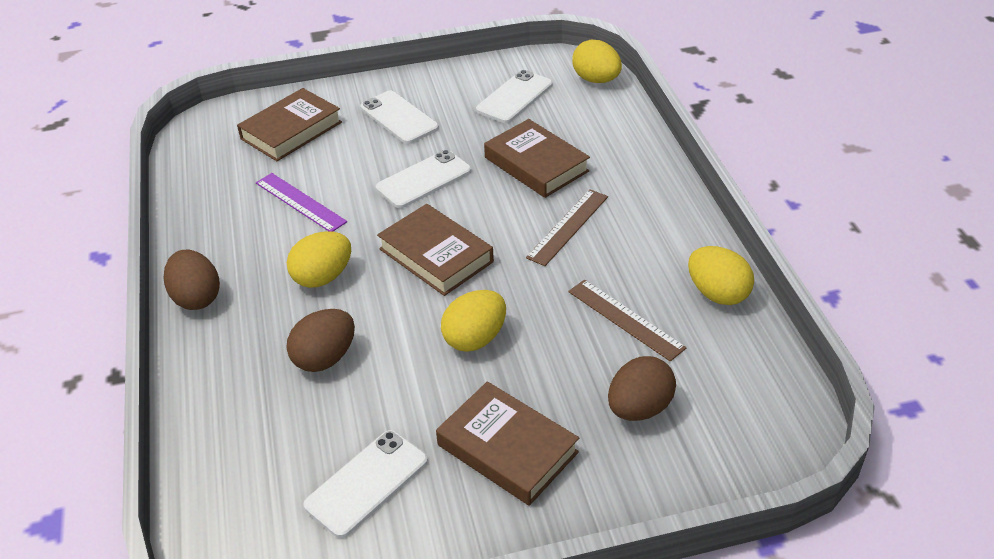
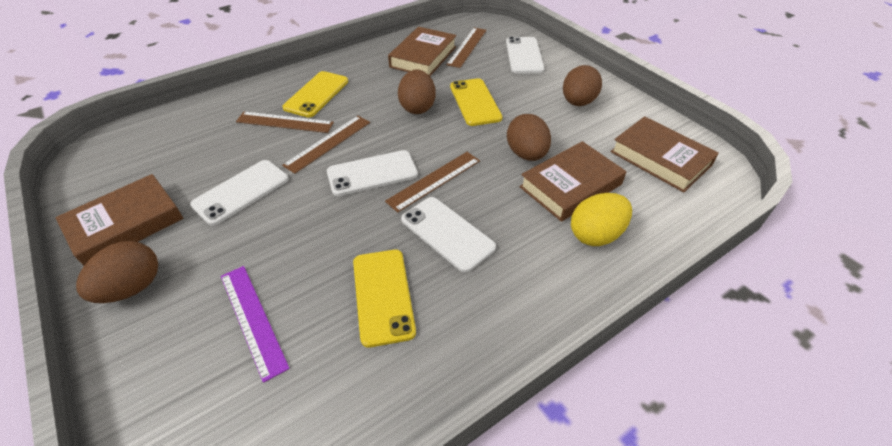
brown egg: [163,250,220,310] [286,309,355,372] [608,356,676,421] = 3 -> [76,241,158,303] [398,69,436,114] [507,114,551,161] [563,65,602,106] = 4
brown ruler: [526,189,608,266] [568,280,686,362] = 2 -> [236,111,334,133] [282,116,370,174] [385,152,480,213] [446,27,487,68] = 4
yellow egg: [287,231,351,288] [441,290,506,352] [572,40,622,83] [688,246,754,305] = 4 -> [571,193,632,246] = 1
yellow phone: none = 0 -> [282,71,348,117] [353,250,416,347] [450,78,503,126] = 3

